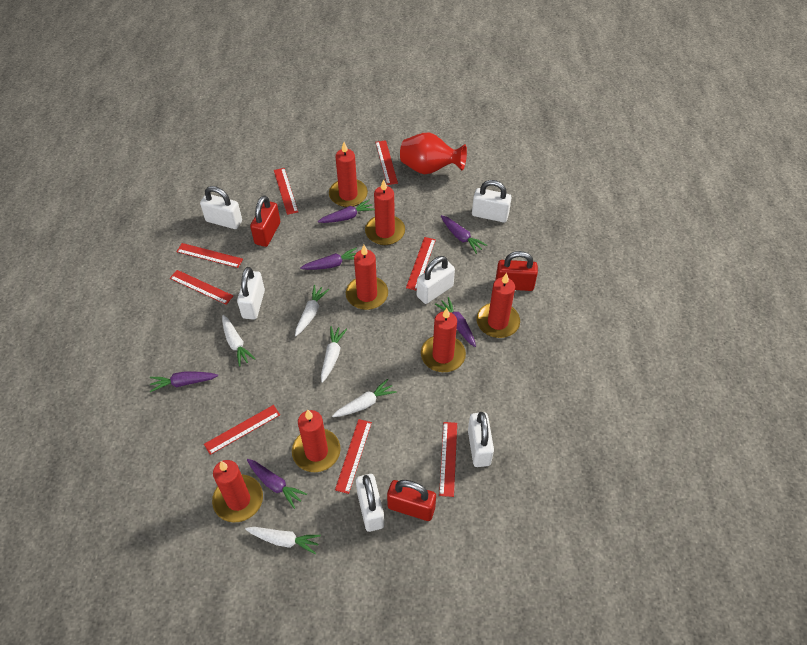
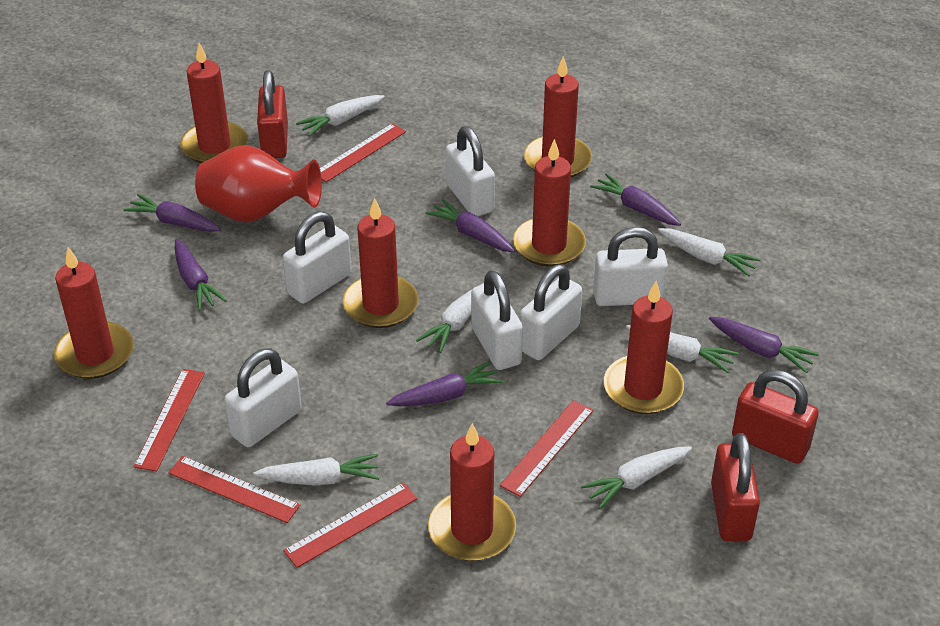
red ruler: [170,270,233,305] [176,243,243,268] [204,405,280,455] [274,168,298,215] [335,419,372,494] [375,140,398,185] [406,237,436,291] [439,422,457,497] = 8 -> [134,369,205,472] [168,456,300,523] [283,483,418,568] [320,123,406,182] [500,400,594,497] = 5
white carrot: [222,315,255,367] [245,527,321,554] [295,285,329,336] [321,326,347,383] [332,379,397,417] = 5 -> [253,454,379,486] [296,95,385,137] [416,283,484,353] [581,446,692,509] [626,325,739,373] [658,228,761,276] = 6

